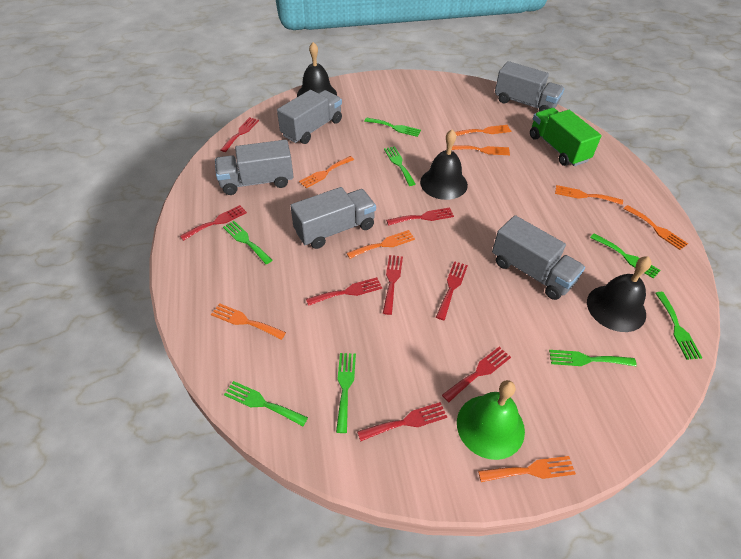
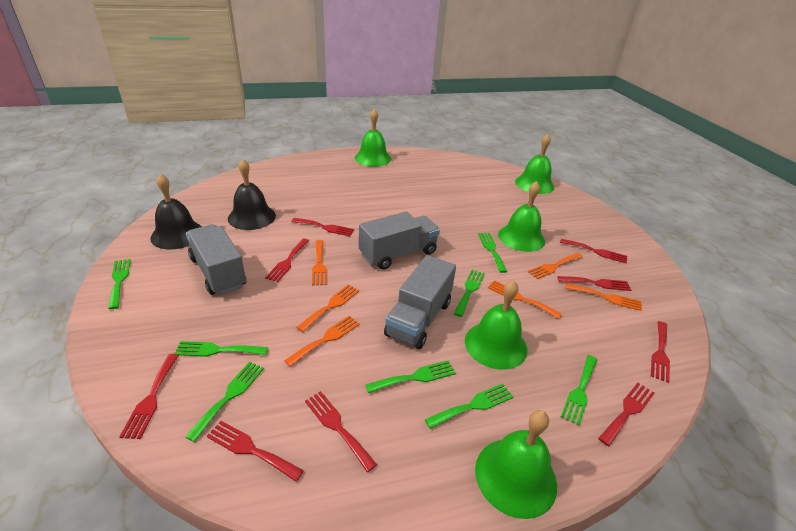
black bell: [297,42,337,97] [420,129,468,200] [587,256,652,332] = 3 -> [150,173,202,249] [228,159,276,230] = 2
green bell: [457,380,525,460] = 1 -> [355,109,391,167] [465,280,527,370] [475,410,557,519] [498,181,545,252] [515,134,554,194] = 5
green truck: [530,108,602,166] = 1 -> none = 0
grey truck: [215,140,294,195] [277,90,342,144] [290,187,376,249] [492,215,585,300] [495,61,564,111] = 5 -> [186,224,246,295] [359,211,440,270] [384,255,456,349] = 3
orange fork: [211,303,286,340] [299,156,354,188] [347,230,415,259] [452,145,510,155] [455,125,511,136] [478,456,576,482] [555,185,623,205] [623,205,688,250] = 8 -> [284,316,360,367] [296,284,359,332] [312,240,327,285] [488,280,562,319] [528,253,583,279] [565,283,642,311] = 6
red fork: [180,205,247,241] [220,117,259,152] [306,277,382,306] [357,402,447,441] [383,255,403,315] [386,207,454,225] [436,261,468,320] [442,347,511,402] = 8 -> [119,354,179,439] [207,421,304,482] [265,238,309,282] [291,218,354,236] [305,391,377,472] [557,276,631,291] [560,239,627,263] [598,383,655,446] [651,321,670,383] = 9

